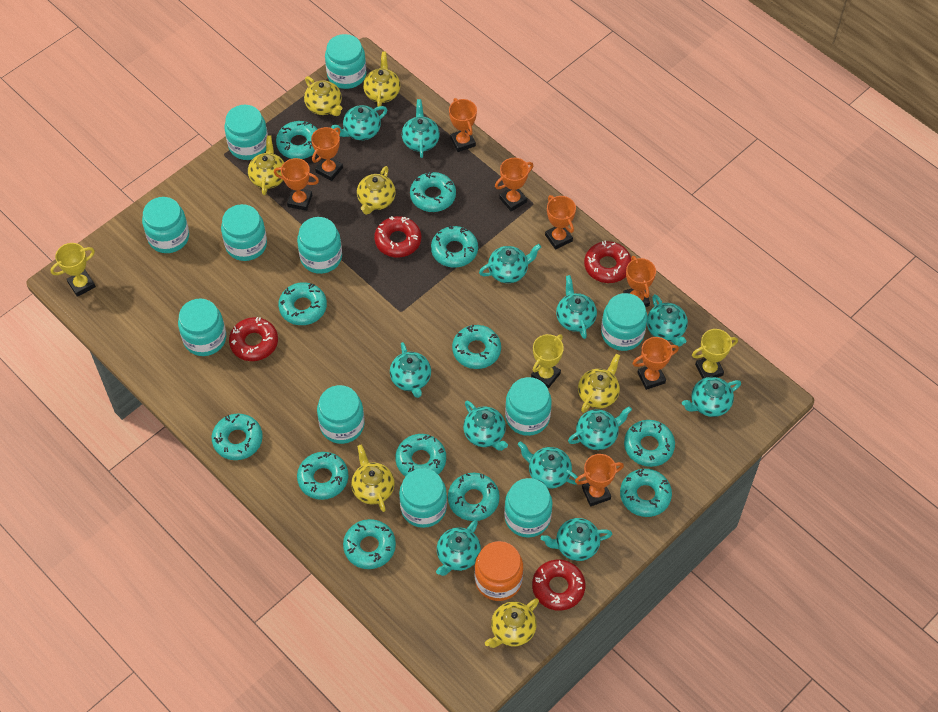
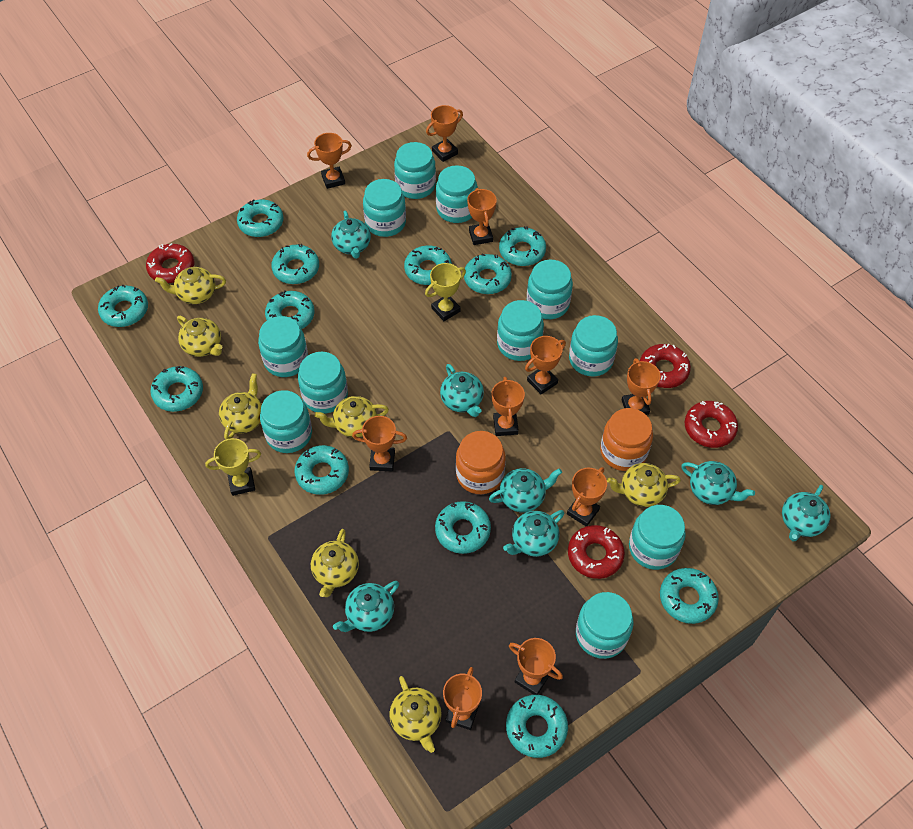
orange jar: [475,541,523,601] = 1 -> [456,431,506,494] [600,408,653,471] = 2
orange trophy: [274,158,319,211] [311,127,343,181] [449,98,477,152] [495,158,533,211] [545,195,576,249] [575,454,624,506] [623,256,656,307] [633,337,679,390] = 8 -> [307,133,352,189] [352,416,407,471] [426,105,463,162] [443,667,482,730] [467,188,497,245] [492,377,525,436] [509,638,563,695] [525,336,566,395] [567,467,607,526] [622,358,660,415] = 10
turquoise teapot: [331,105,387,140] [390,342,431,398] [402,99,440,158] [436,520,481,576] [463,401,508,451] [479,244,541,283] [518,441,580,488] [541,518,612,561] [556,275,597,339] [568,406,632,450] [647,294,688,346] [682,377,741,417] = 12 -> [331,211,371,259] [333,581,399,632] [440,364,484,417] [489,468,562,513] [503,510,564,557] [681,461,755,505] [782,485,830,541] = 7
yellow trophy: [51,243,96,297] [531,334,564,388] [692,329,738,379] = 3 -> [205,438,261,496] [425,263,466,321] = 2

